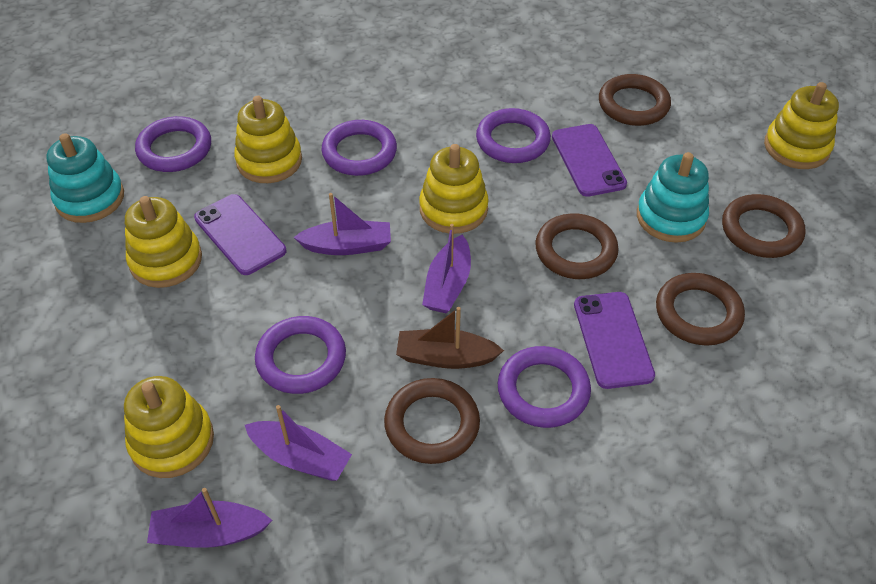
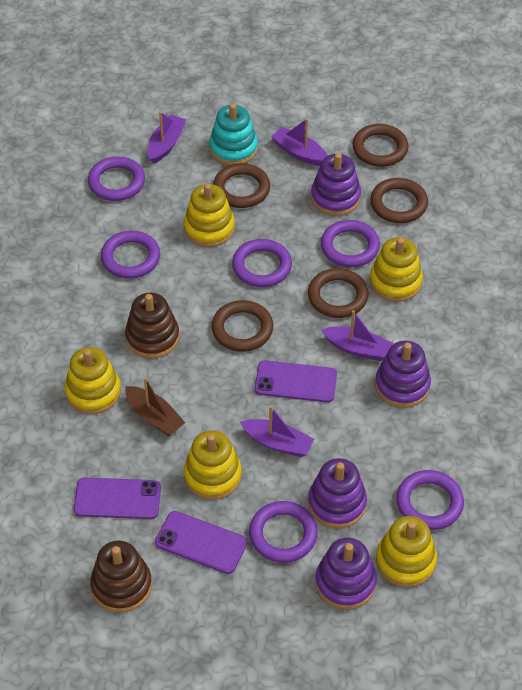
brown stacking toy: none = 0 -> [90,541,152,613] [125,293,179,359] = 2
purple ring: [135,116,211,172] [255,316,346,394] [321,120,397,176] [476,108,551,163] [498,346,591,428] = 5 -> [88,157,145,201] [101,231,160,279] [232,239,292,287] [249,501,318,563] [321,220,380,267] [396,470,464,530] = 6
purple stacking toy: none = 0 -> [308,458,367,528] [311,153,361,216] [315,538,377,610] [375,341,431,408] = 4
turquoise stacking toy: [47,133,124,223] [637,152,709,243] = 2 -> [209,103,258,165] = 1

